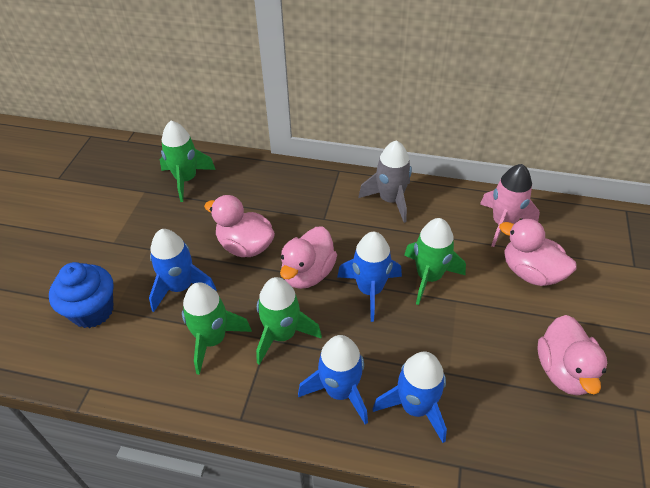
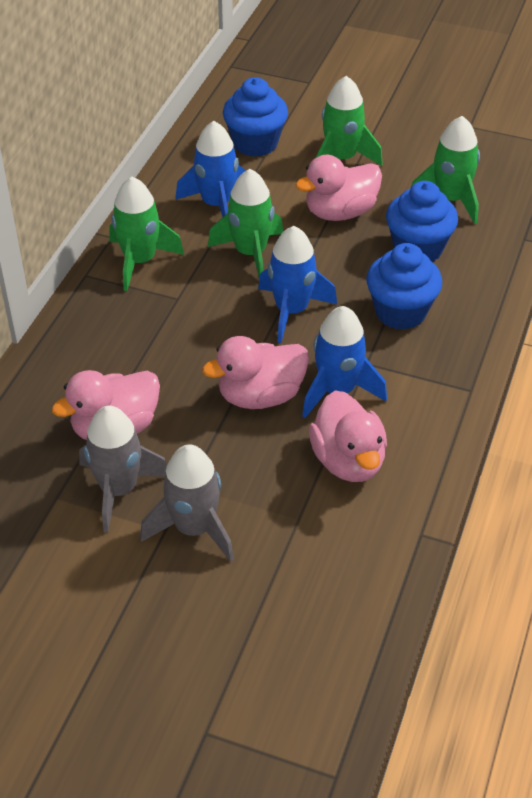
blue cupcake: [49,262,114,328] = 1 -> [223,77,288,157] [366,243,442,330] [386,181,458,262] = 3
blue rocket: [149,229,217,312] [298,335,368,425] [337,232,402,322] [372,351,447,443] = 4 -> [175,121,246,218] [258,226,337,343] [302,306,387,418] = 3
grey rocket: [358,140,412,223] = 1 -> [79,406,167,533] [140,444,234,562] = 2
pink rocket: [480,164,540,247] = 1 -> none = 0

